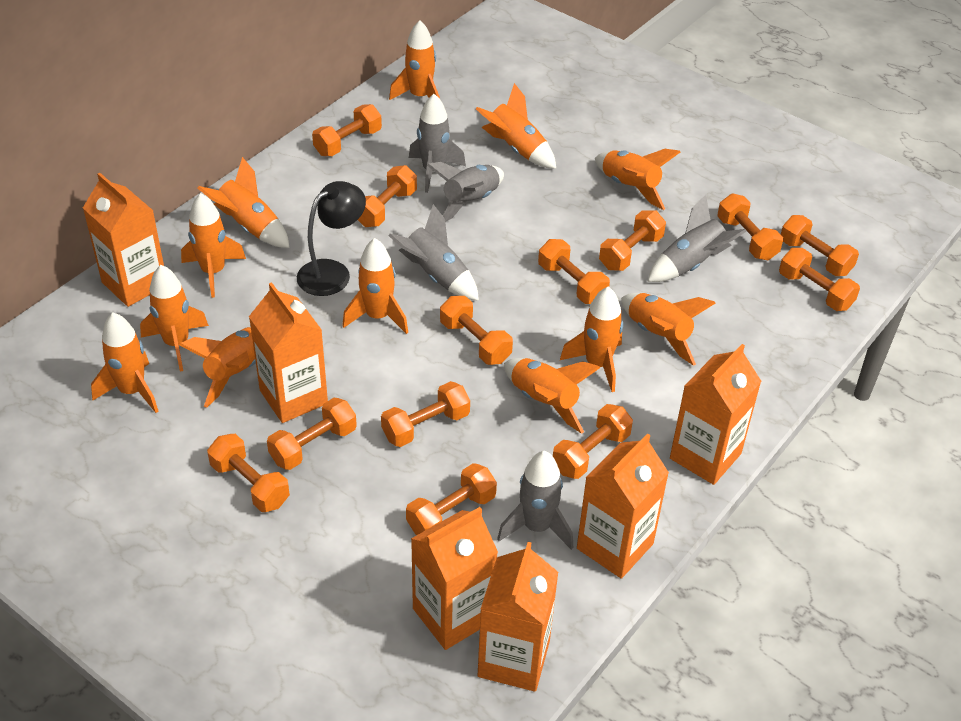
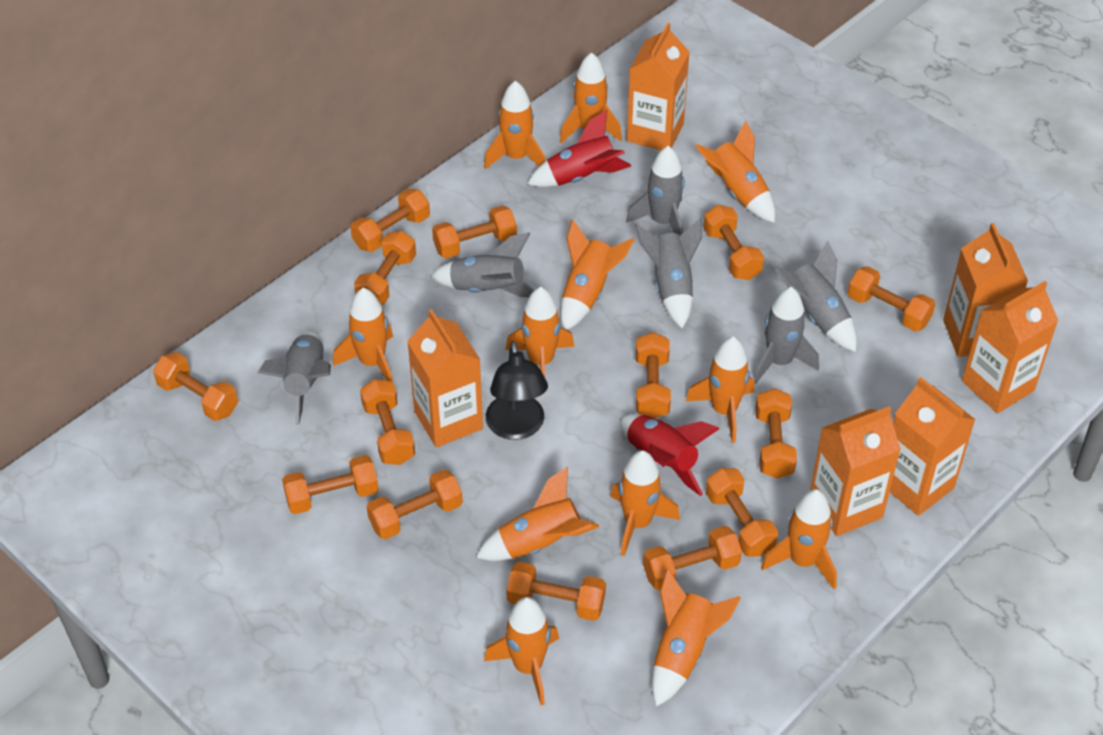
grey rocket: [388,204,479,301] [409,94,466,193] [427,162,504,222] [497,451,573,550] [647,195,747,282] = 5 -> [257,331,331,425] [430,232,534,298] [626,146,685,236] [635,218,702,328] [754,287,819,385] [773,240,857,352] = 6
orange dumbbell: [207,434,290,512] [267,398,357,470] [312,104,382,156] [358,165,417,227] [381,381,470,447] [406,463,497,535] [440,296,513,365] [538,239,610,304] [553,404,633,479] [599,210,666,271] [717,194,783,260] [779,248,860,311] [781,215,859,276] = 13 -> [153,352,238,421] [282,455,379,514] [350,188,430,252] [354,231,416,305] [360,379,415,465] [367,470,463,539] [432,205,517,259] [506,562,606,621] [636,332,671,418] [643,526,742,590] [703,205,764,280] [706,468,778,557] [755,388,797,479] [847,266,936,331] = 14
red rocket: none = 0 -> [527,110,631,187] [620,414,720,496] = 2

